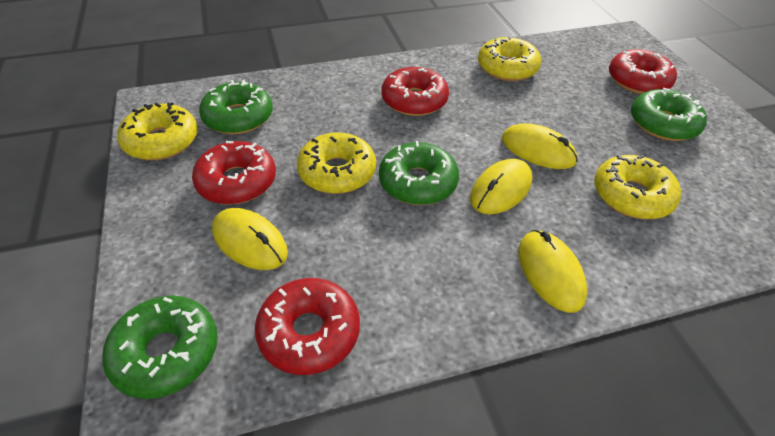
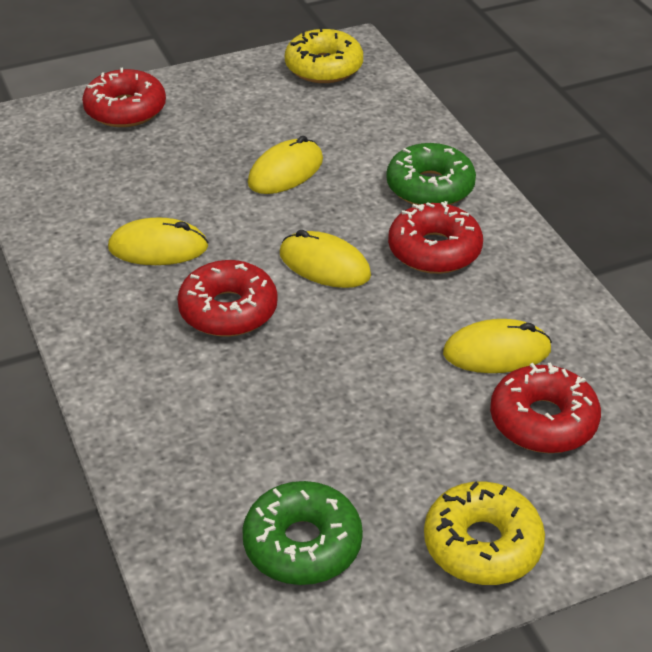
green donut: [102,296,218,399] [199,80,273,134] [379,141,459,205] [631,88,707,141] = 4 -> [242,481,363,585] [386,143,476,205] = 2
yellow donut: [117,102,198,160] [297,132,376,194] [478,36,541,81] [594,155,681,219] = 4 -> [285,27,363,83] [424,481,545,585] = 2

